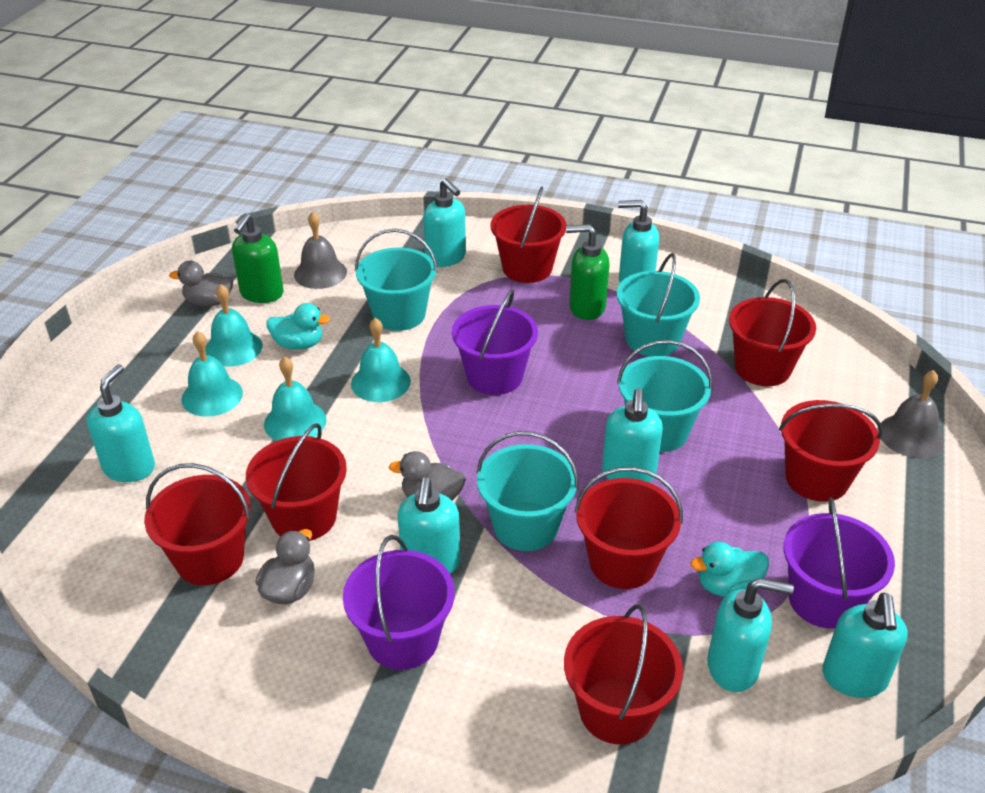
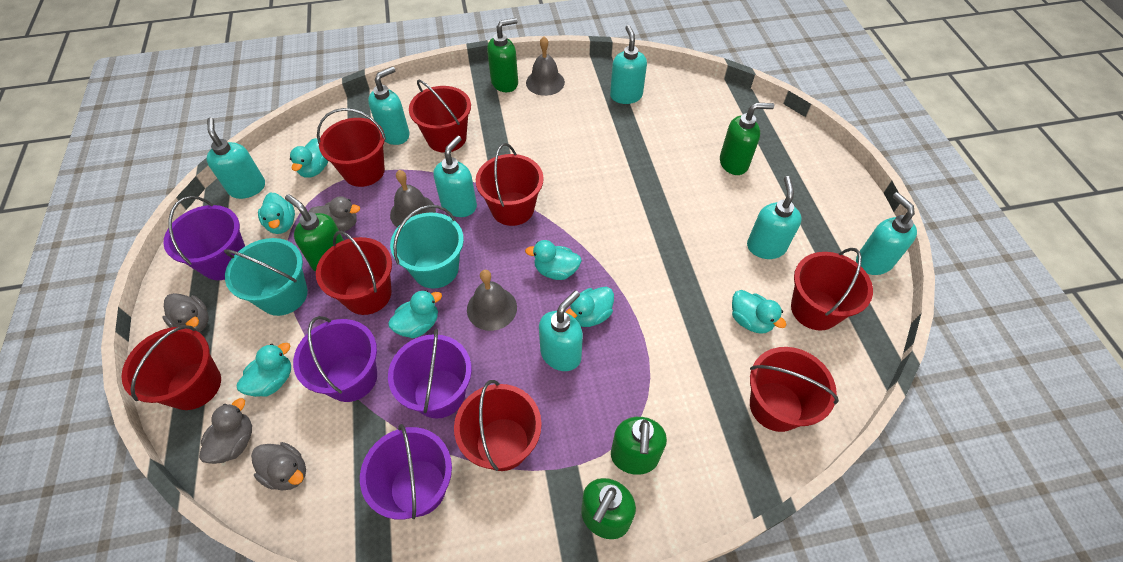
green soap dispenser: [232,213,283,303] [566,224,610,320] = 2 -> [285,194,344,272] [487,18,518,92] [581,478,636,539] [611,417,667,475] [720,103,774,175] = 5
grey bell: [294,212,347,289] [878,370,944,458] = 2 -> [390,170,436,227] [467,270,517,331] [526,37,565,96] = 3
grey duck: [169,261,233,307] [256,529,315,604] [389,451,466,501] = 3 -> [162,293,209,332] [199,398,252,464] [251,442,306,490] [309,196,360,232] = 4
purple bucket: [343,535,455,670] [452,289,538,395] [784,497,895,629] = 3 -> [163,196,245,280] [293,316,377,402] [360,424,452,519] [388,329,472,419] = 4
red bucket: [144,463,251,585] [246,423,347,541] [491,186,567,283] [564,604,683,744] [575,467,683,589] [729,279,816,386] [779,400,883,502] = 7 -> [121,325,221,410] [316,231,392,315] [317,108,386,187] [409,80,471,153] [454,380,542,471] [476,143,544,226] [750,347,839,432] [791,248,873,331] = 8
turquoise bell: [181,331,243,417] [205,284,262,367] [264,357,327,441] [351,318,411,402] = 4 -> none = 0
turquoise bucket: [355,229,438,331] [477,431,579,551] [617,253,700,357] [617,340,712,452] = 4 -> [224,238,308,316] [390,205,464,288] = 2
turquoise duck: [266,303,330,350] [690,542,769,597] = 2 -> [237,343,291,397] [258,193,295,234] [290,138,328,177] [388,290,442,338] [525,240,582,280] [565,287,614,327] [732,290,787,334] = 7

